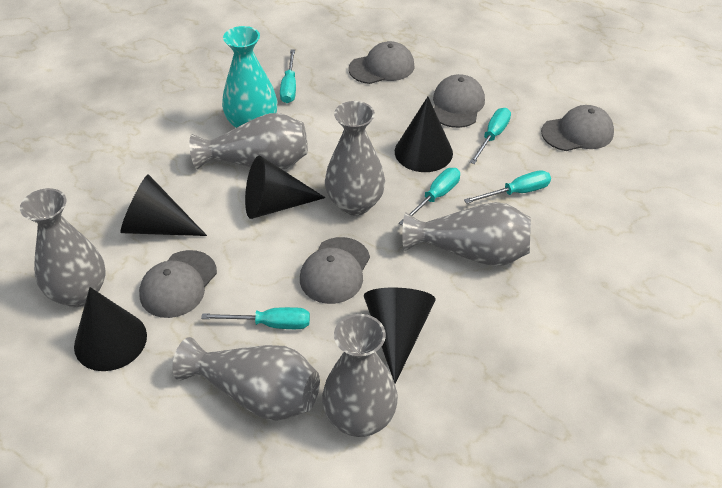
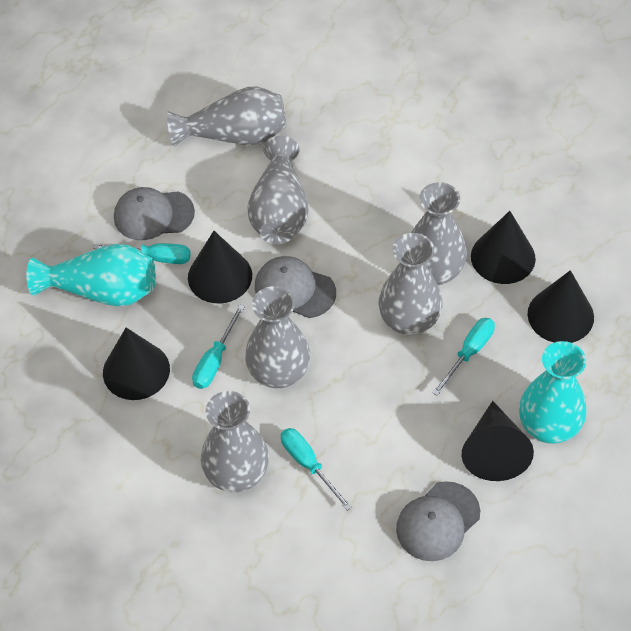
grey cap: [139,250,217,318] [300,237,370,304] [349,41,414,84] [433,74,485,128] [541,105,614,151] = 5 -> [114,187,195,240] [255,256,336,318] [396,481,480,561] = 3
turquoise screwdriver: [201,307,310,329] [280,50,296,103] [399,168,460,226] [464,170,551,204] [470,108,511,164] = 5 -> [93,243,191,264] [192,304,245,389] [281,428,352,511] [432,318,495,396] = 4
turquoise vase: [222,26,278,128] = 1 -> [26,244,156,307] [519,341,587,444] = 2

